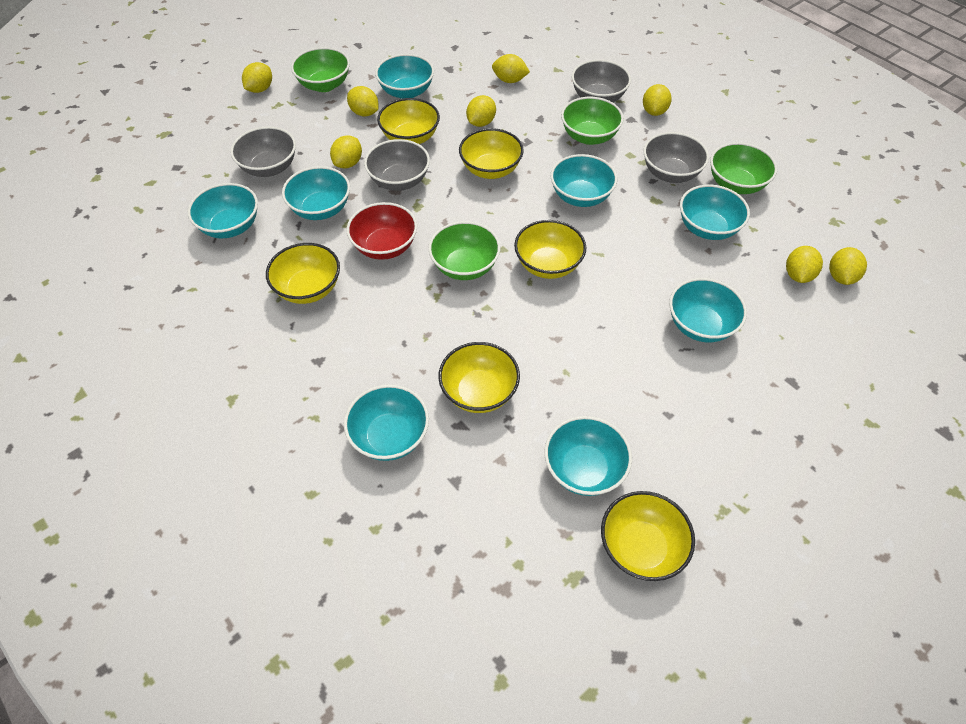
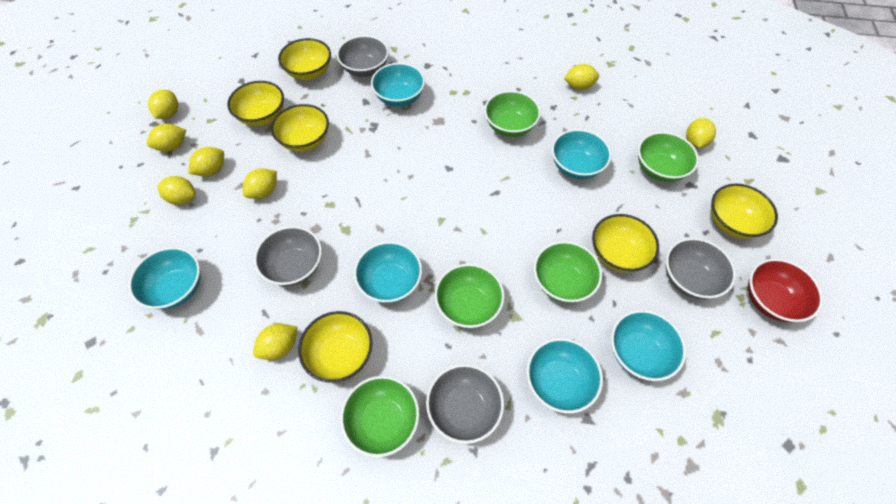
green bowl: [291,47,350,92] [428,221,500,280] [561,97,624,145] [710,142,777,194] = 4 -> [340,376,420,457] [434,264,505,328] [484,91,541,137] [534,241,602,303] [638,132,699,182] = 5
turquoise bowl: [188,183,258,238] [282,166,350,220] [344,385,429,461] [375,54,434,99] [544,416,632,496] [550,154,617,207] [669,278,747,342] [680,185,750,240] = 8 -> [128,247,201,309] [354,241,422,303] [371,63,425,107] [526,338,603,413] [552,129,612,179] [611,310,686,381] = 6

